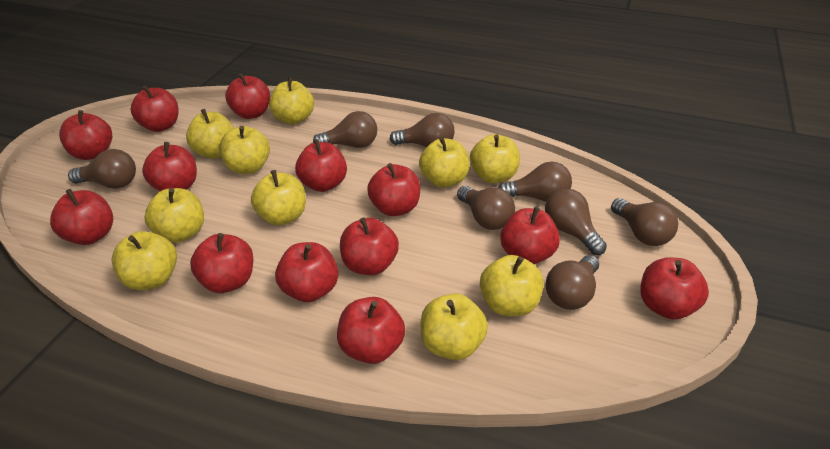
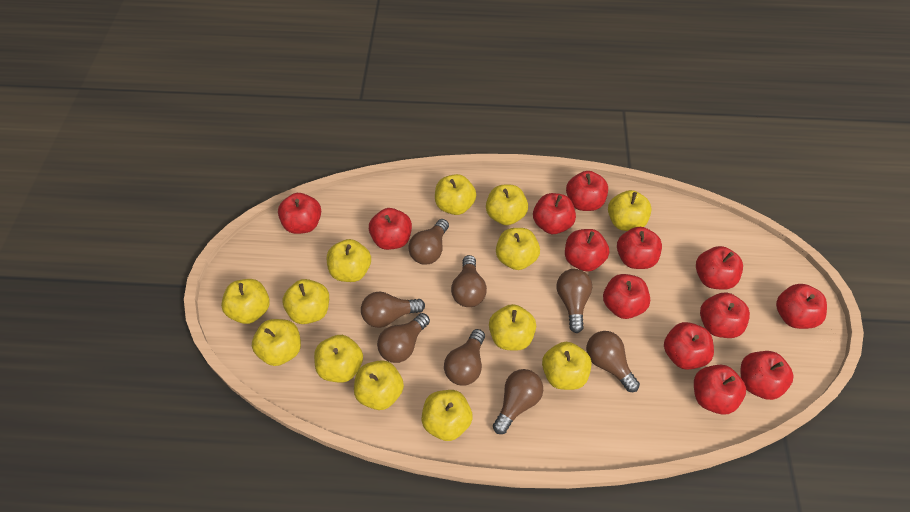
yellow apple: [112,231,177,290] [144,188,204,242] [186,109,234,158] [219,126,270,174] [251,170,306,225] [269,77,314,124] [419,137,469,188] [421,293,488,360] [470,134,520,183] [480,255,544,316] = 10 -> [221,279,270,324] [252,319,301,366] [283,279,329,324] [314,335,363,383] [327,239,371,282] [354,360,404,410] [422,390,473,441] [435,174,476,215] [486,185,528,225] [489,304,536,351] [496,228,540,270] [542,342,592,390] [608,190,652,231] = 13

